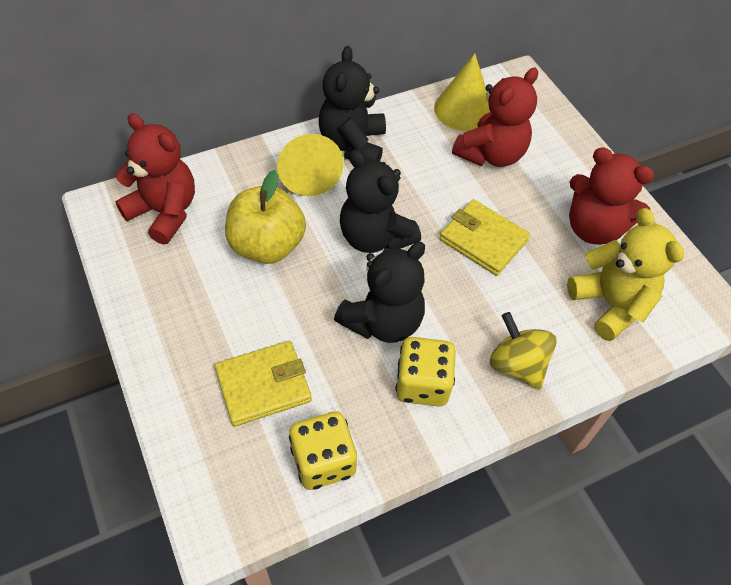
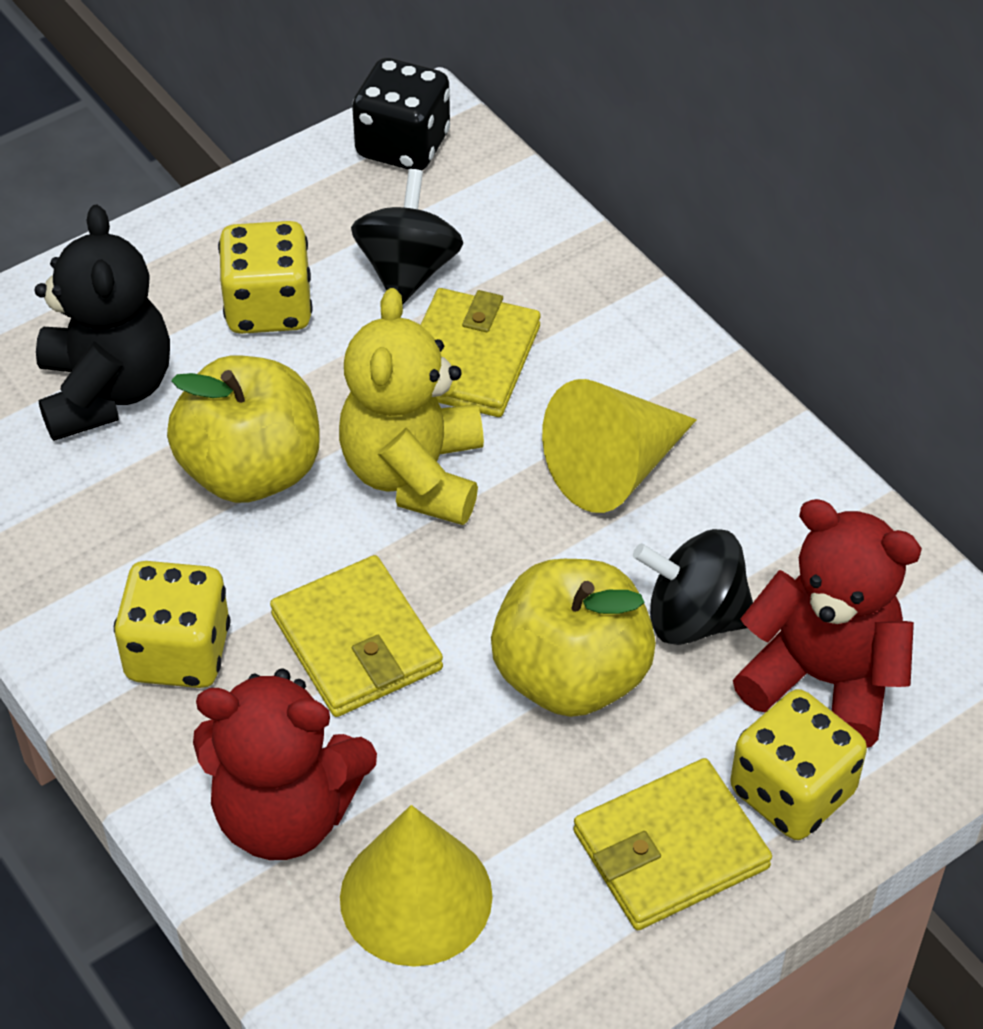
black dice: none = 0 -> [352,58,450,170] = 1
black spinning top: none = 0 -> [351,169,463,305] [633,529,753,645] = 2
black teddy bear: [319,46,386,161] [334,242,425,343] [340,150,421,253] = 3 -> [35,205,170,441] = 1
red teddy bear: [115,113,195,245] [452,68,538,167] [569,147,654,245] = 3 -> [193,669,377,860] [733,499,922,748] = 2
yellow apple: [225,170,306,264] = 1 -> [167,356,320,503] [491,559,656,717] = 2
yellow dice: [289,411,357,490] [396,337,456,406] = 2 -> [114,561,230,688] [218,221,313,334] [730,689,867,840] = 3
yellow spinning top: [490,312,557,390] = 1 -> none = 0
yellow wallet: [215,341,312,427] [440,199,530,276] = 2 -> [270,555,443,717] [421,288,541,417] [573,758,772,930] = 3

